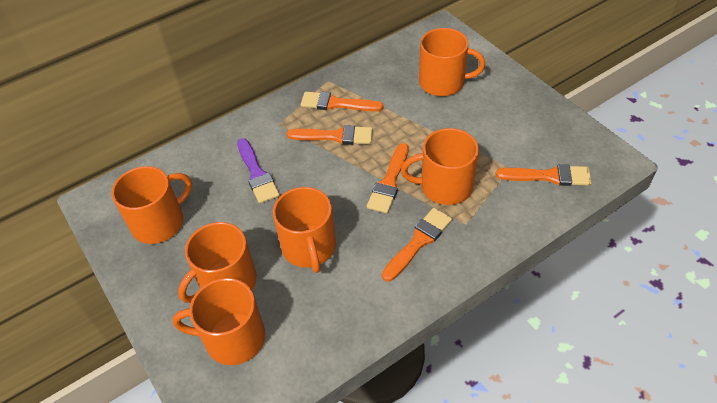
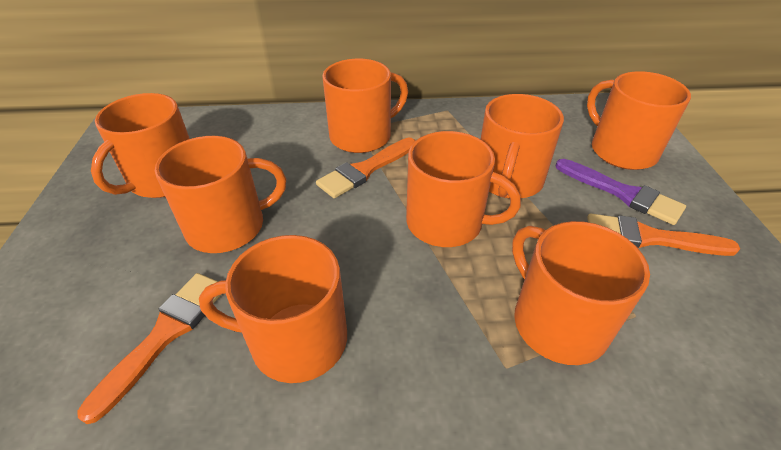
orange brush: [287,125,373,145] [301,92,384,111] [367,143,409,213] [382,208,452,282] [496,164,592,186] = 5 -> [78,273,222,424] [316,138,416,198] [587,214,740,256] = 3
orange mug: [112,166,192,244] [172,278,265,365] [178,222,257,303] [273,187,336,273] [401,128,479,205] [419,28,485,96] = 6 -> [91,93,190,198] [155,136,286,253] [199,235,347,383] [322,59,408,153] [406,131,521,247] [481,94,564,199] [512,221,650,365] [587,71,691,170] = 8

